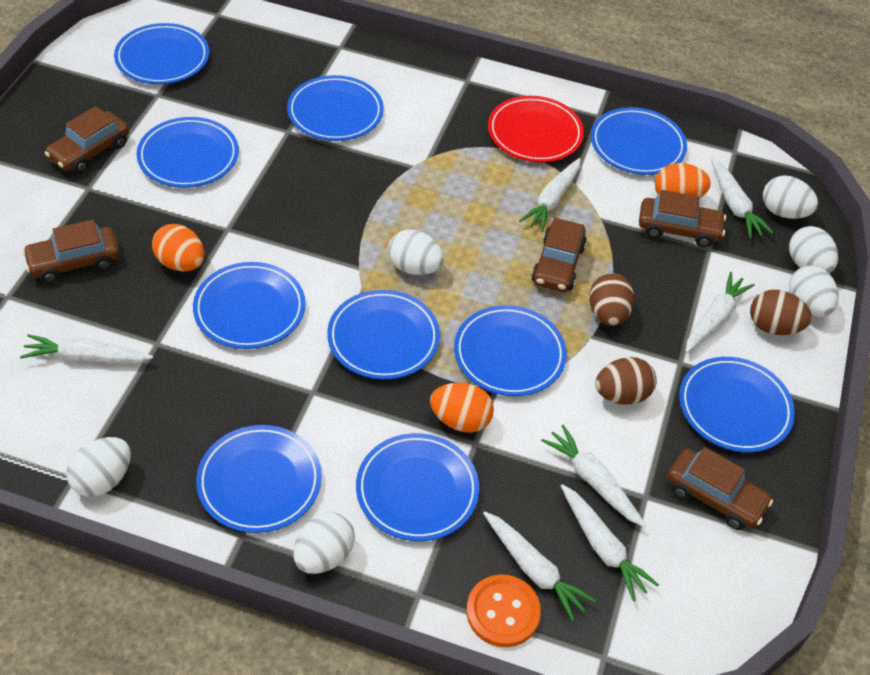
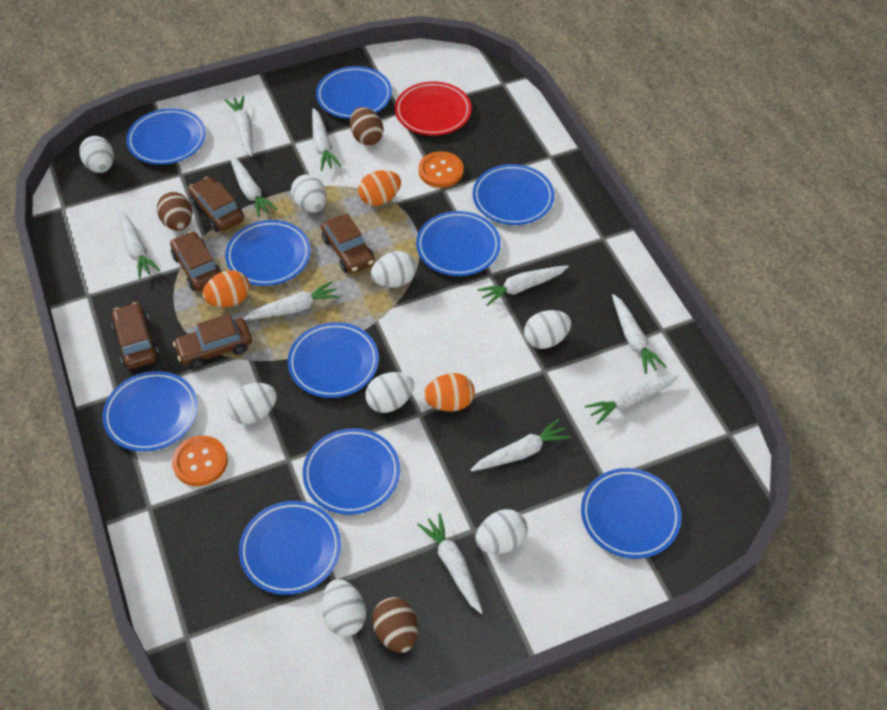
orange button: [466,574,541,647] = 1 -> [172,436,228,486] [419,151,464,188] = 2
white carrot: [20,334,153,363] [483,512,596,621] [519,158,580,232] [541,425,646,527] [561,484,659,601] [685,272,755,353] [711,158,773,238] = 7 -> [119,210,160,279] [225,95,253,157] [230,156,277,218] [243,281,340,320] [312,108,341,171] [417,513,483,614] [471,419,571,471] [477,265,569,306] [585,375,679,425] [612,294,666,374] = 10
white egg: [66,437,131,497] [294,512,355,574] [388,229,444,275] [763,175,818,219] [789,226,838,273] [789,265,839,317] = 6 -> [79,136,114,173] [227,383,277,424] [291,174,327,212] [321,579,366,636] [365,372,414,413] [371,251,416,288] [476,509,528,554] [524,310,571,349] = 8

